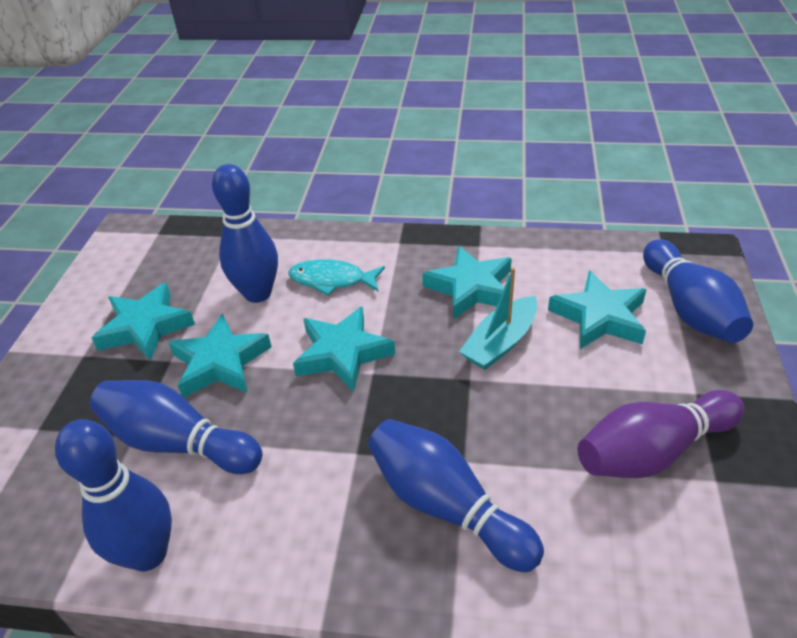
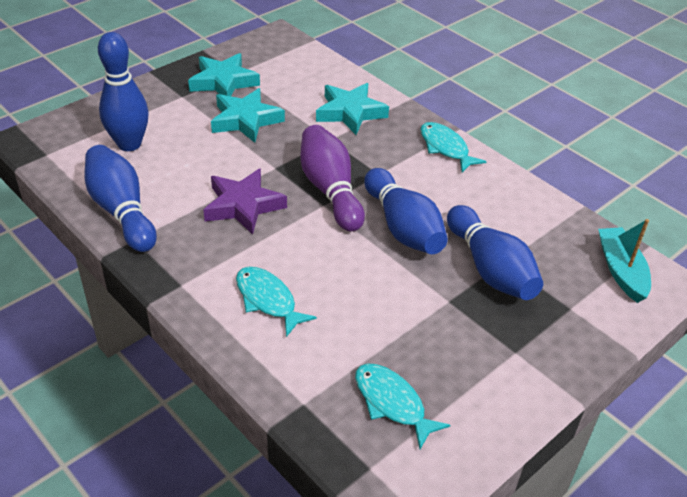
blue bowling pin: [55,419,172,571] [90,380,263,474] [212,164,278,303] [368,419,544,572] [643,239,753,343] = 5 -> [85,145,157,252] [98,32,149,151] [364,168,448,254] [447,205,543,300] = 4
purple star: none = 0 -> [203,169,287,235] = 1
turquoise fish: [289,259,385,295] = 1 -> [236,267,317,337] [355,364,450,449] [420,122,487,172] = 3
turquoise star: [92,282,195,361] [168,313,272,398] [293,306,395,392] [422,246,512,319] [548,271,647,349] = 5 -> [188,53,260,96] [211,88,285,143] [316,83,389,135] = 3

